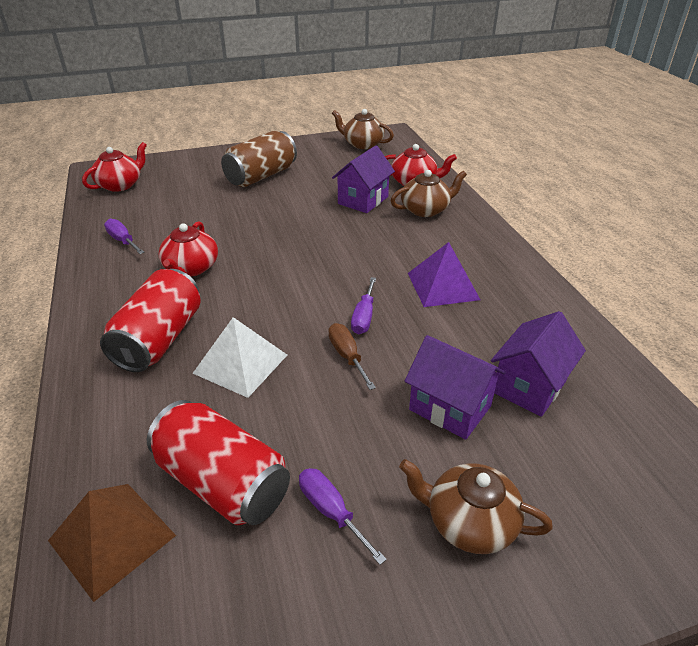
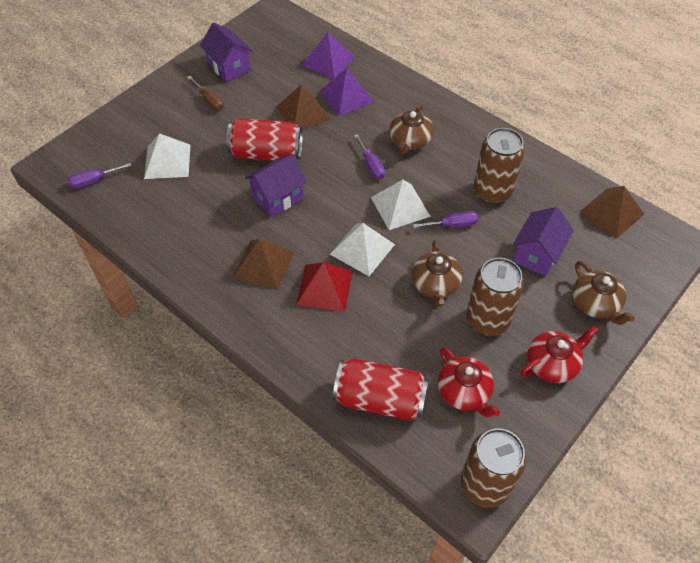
brown can: [221,131,297,187] = 1 -> [461,428,527,508] [467,258,524,336] [474,128,525,204] = 3
brown pyramid: [48,484,176,602] = 1 -> [233,239,294,290] [276,84,331,130] [580,186,644,239] = 3
purple pyramid: [408,242,480,307] = 1 -> [302,32,355,79] [320,68,374,116] = 2
red pyramid: none = 0 -> [296,262,353,312] = 1
red teapot: [82,142,147,192] [159,221,218,277] [385,144,457,186] = 3 -> [438,347,500,417] [520,326,599,383] = 2
white pyramid: [193,317,287,398] = 1 -> [144,133,190,179] [330,223,395,276] [371,180,431,230] = 3

